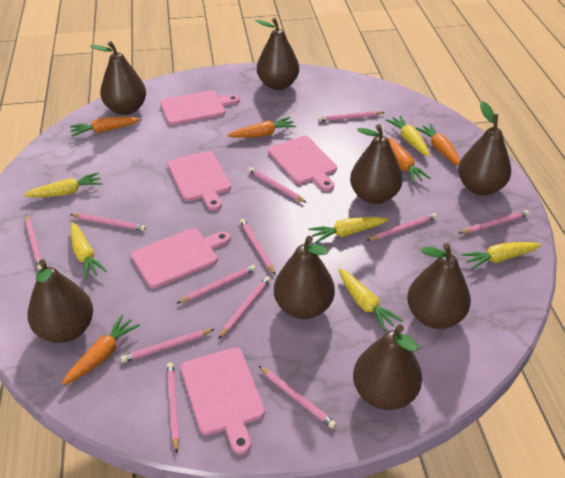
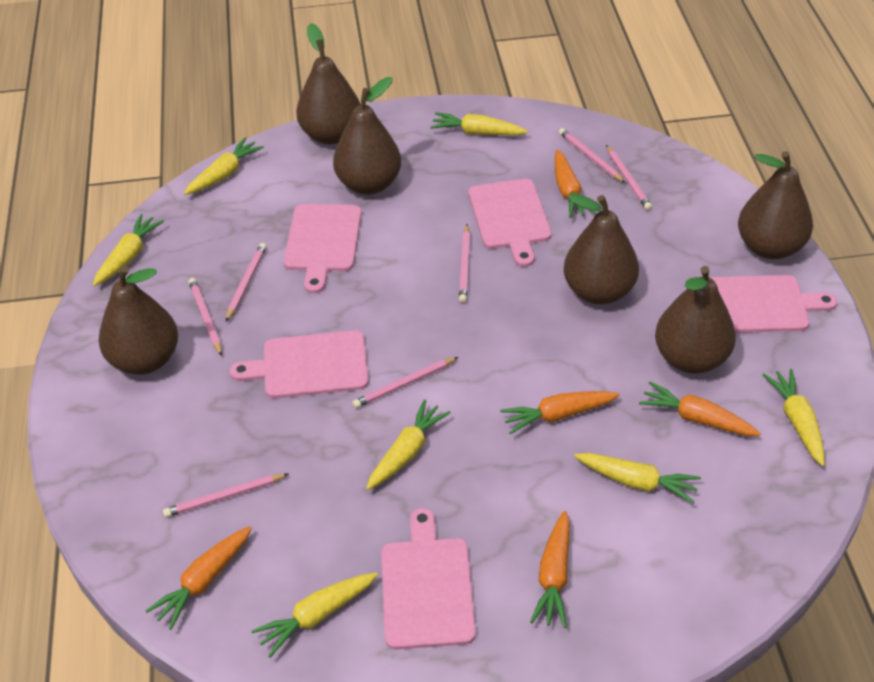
brown pear: [27,259,93,343] [90,41,146,115] [255,18,299,90] [274,236,335,319] [350,124,403,204] [353,324,422,410] [407,243,471,329] [458,101,511,195] = 8 -> [99,266,178,375] [296,23,361,144] [333,77,401,195] [564,194,639,305] [655,266,736,374] [738,151,813,259] = 6
pink pencil: [25,215,42,270] [70,213,146,231] [121,329,214,363] [167,362,179,453] [176,265,256,304] [218,276,271,339] [240,219,276,275] [248,167,307,203] [259,366,336,429] [318,111,385,122] [366,213,437,241] [459,210,529,234] = 12 -> [163,473,288,518] [189,278,222,356] [226,243,266,322] [352,357,458,408] [459,224,470,303] [559,128,625,183] [606,145,652,210] = 7
yellow carrot: [23,172,102,197] [71,222,107,280] [308,217,388,243] [338,268,403,332] [386,115,430,157] [461,242,542,270] = 6 -> [93,214,164,286] [184,137,264,195] [252,572,378,658] [366,399,451,490] [430,112,528,135] [574,453,701,503] [763,369,825,466] = 7

